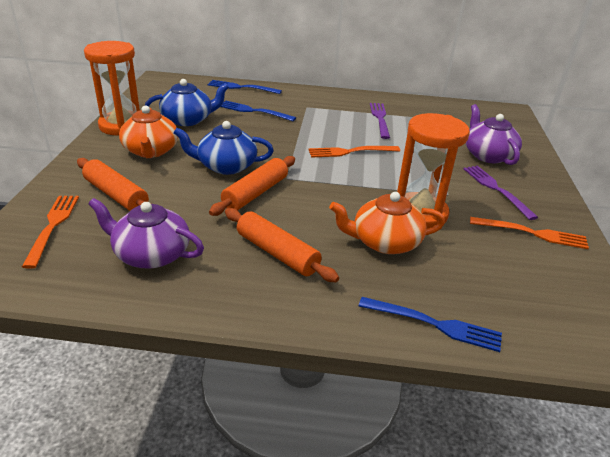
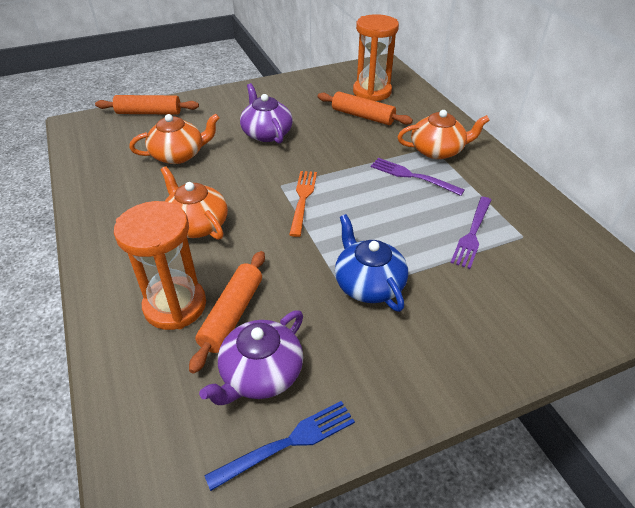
blue fork: [208,80,282,94] [220,100,296,121] [359,297,502,352] = 3 -> [204,401,355,491] = 1
blue teapot: [145,79,229,126] [174,121,274,175] = 2 -> [335,214,408,312] = 1
orange fork: [22,196,79,269] [309,146,400,158] [470,217,589,249] = 3 -> [289,171,317,237] = 1
orange teapot: [119,106,178,158] [329,192,445,254] = 2 -> [129,114,220,164] [161,166,228,240] [397,110,490,159] = 3

